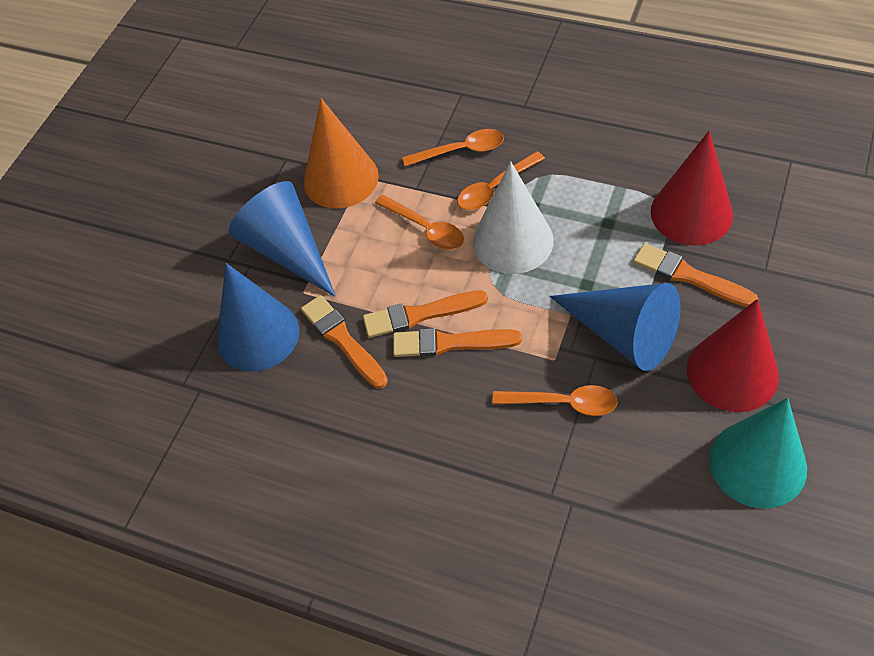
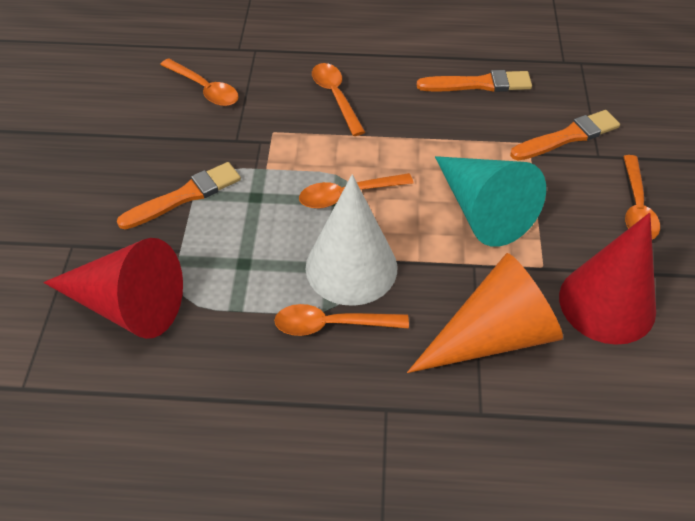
blue cone: [217,263,299,372] [229,181,336,297] [549,283,681,371] = 3 -> none = 0
orange brush: [301,295,388,388] [363,290,488,338] [393,328,522,357] [633,243,758,307] = 4 -> [117,162,241,229] [417,70,532,92] [510,110,620,160] = 3
orange spoon: [375,195,464,250] [402,129,504,166] [457,151,545,210] [492,385,618,416] = 4 -> [160,58,239,106] [274,304,409,336] [299,173,413,209] [312,63,365,136] [623,155,660,240] = 5

